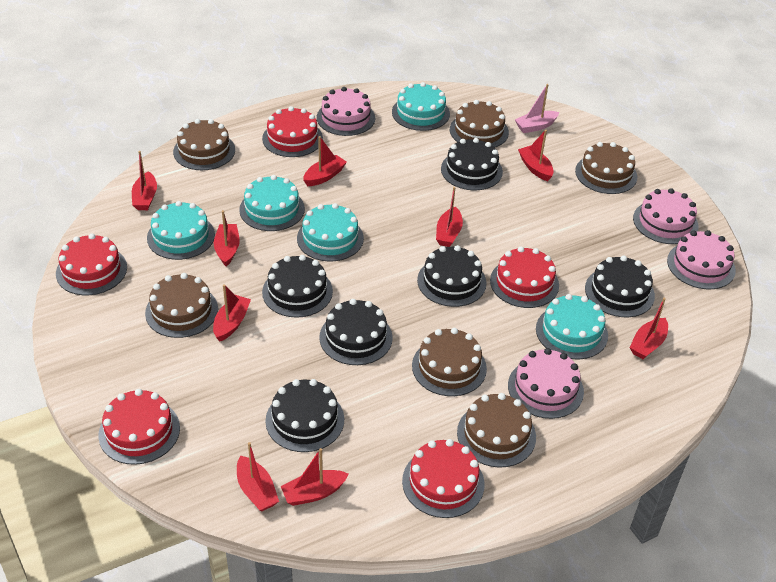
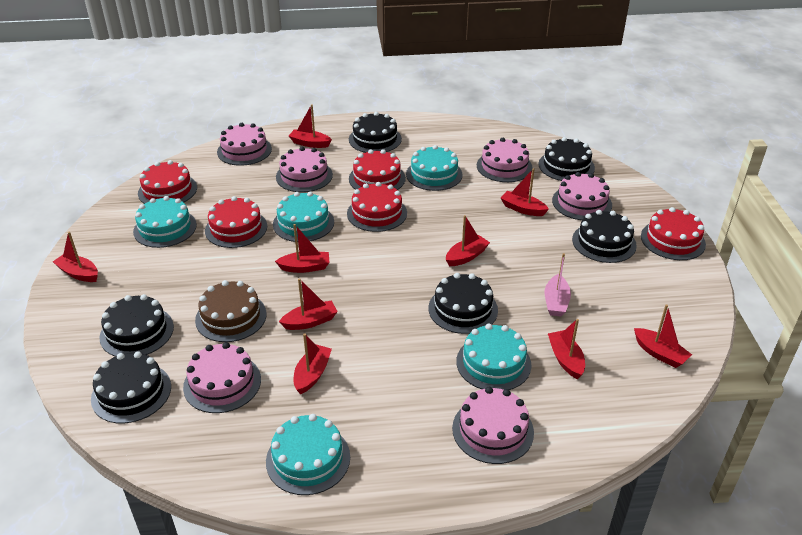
brown cake: [145,273,218,338] [173,119,235,170] [412,328,487,396] [450,100,509,148] [457,393,536,468] [575,142,637,194] = 6 -> [195,280,267,342] = 1
pink cake: [317,87,375,136] [508,348,584,419] [633,188,698,244] [667,230,736,289] = 4 -> [183,342,261,413] [217,123,272,166] [276,147,333,192] [452,387,534,464] [477,138,533,182] [552,172,612,220] = 6

